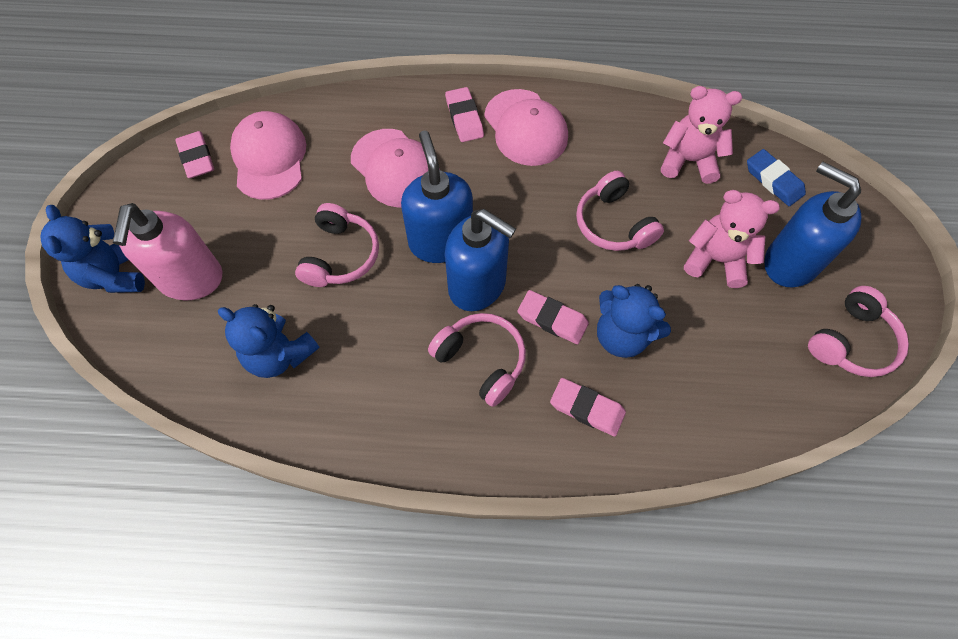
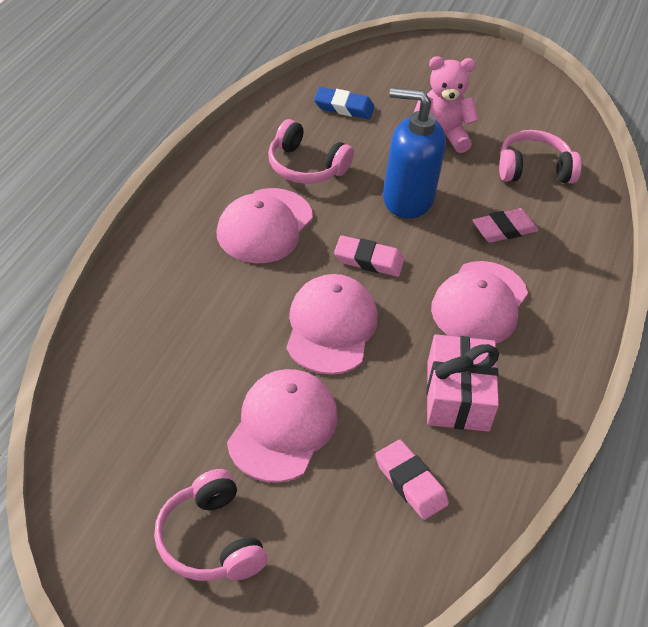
blue soap dispenser: [401,131,473,263] [445,209,516,311] [764,162,861,287] = 3 -> [383,87,446,218] = 1
blue teddy bear: [40,205,145,293] [218,304,320,378] [597,284,671,358] = 3 -> none = 0
pink cap: [230,111,307,200] [351,129,440,207] [484,89,568,166] = 3 -> [216,188,313,263] [227,369,337,483] [287,274,377,375] [431,261,528,344] = 4
pink eraser: [175,131,214,178] [445,87,484,142] [517,290,589,344] [550,378,626,437] = 4 -> [334,235,404,277] [375,440,449,520] [472,208,538,243] = 3
pink gift: none = 0 -> [426,334,499,432] = 1
pink headphones: [295,203,379,287] [428,313,526,407] [576,171,664,251] [808,286,909,377] = 4 -> [154,469,267,581] [268,119,354,184] [499,130,581,183] = 3
pink soap dispenser: [113,203,223,300] = 1 -> none = 0
pink teddy bear: [661,86,742,184] [684,190,780,288] = 2 -> [414,56,479,153] = 1

